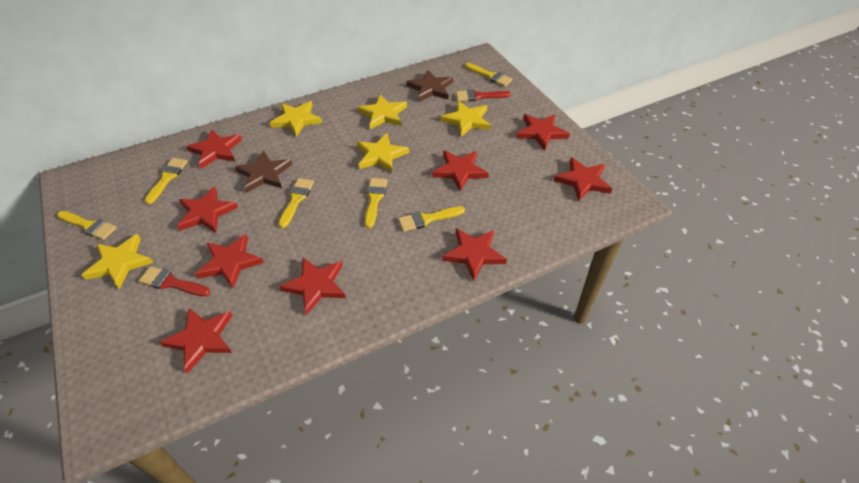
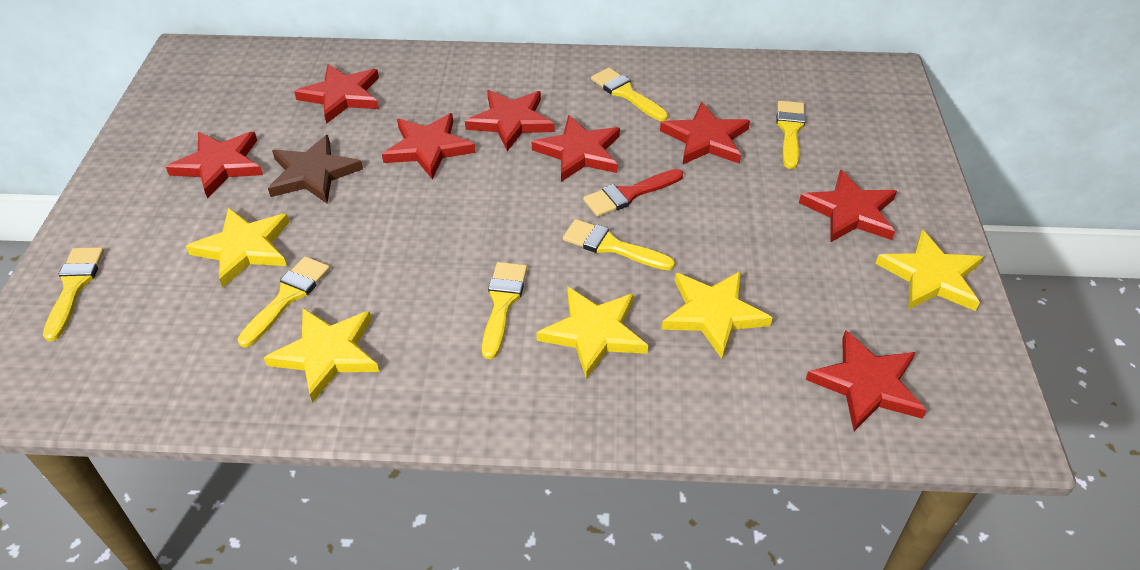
brown star: [235,150,292,193] [406,70,453,102] = 2 -> [268,135,363,203] = 1
red brush: [139,266,210,297] [456,90,511,102] = 2 -> [583,169,683,217] = 1
red star: [159,308,233,374] [177,186,238,233] [186,129,242,169] [196,234,264,288] [279,258,346,315] [432,150,489,192] [442,228,507,281] [516,114,570,151] [554,157,612,201] = 9 -> [166,132,263,198] [294,64,379,124] [382,113,476,179] [465,90,555,151] [532,115,620,182] [660,102,750,164] [799,170,897,242] [806,330,927,431] = 8

